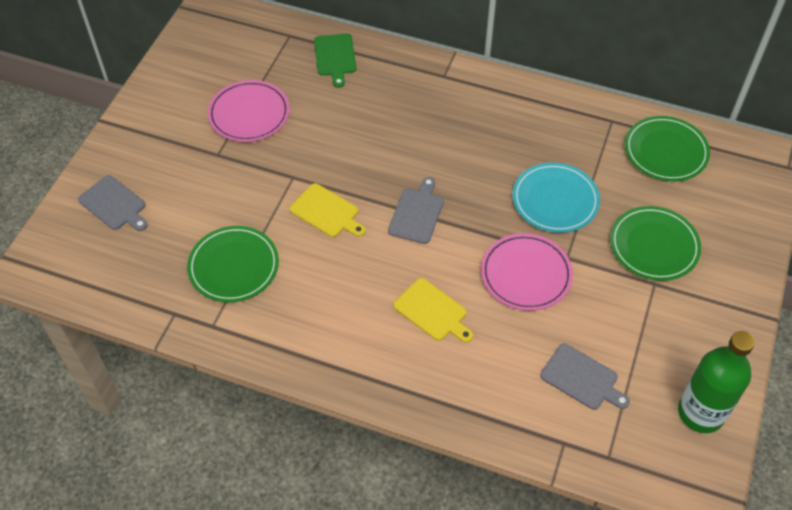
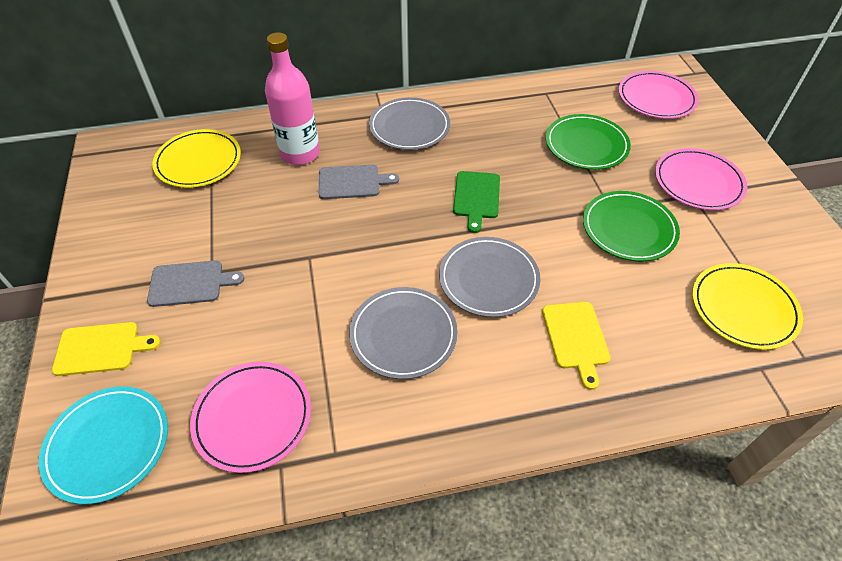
green bottle: [678,331,755,433] = 1 -> none = 0
green plate: [187,226,279,302] [610,206,701,281] [625,116,710,181] = 3 -> [546,114,631,170] [583,191,680,261] = 2
grey cutting board: [78,175,148,231] [388,177,444,244] [540,343,630,410] = 3 -> [147,260,244,307] [319,164,399,199] = 2
grey plate: none = 0 -> [349,287,458,379] [369,97,450,150] [439,237,540,317] = 3
pink bottle: none = 0 -> [265,32,320,165] = 1
pink plate: [208,80,290,142] [481,233,573,311] = 2 -> [190,362,311,473] [619,71,699,119] [655,148,747,210] = 3
yellow plate: none = 0 -> [153,129,241,188] [692,263,803,350] = 2

